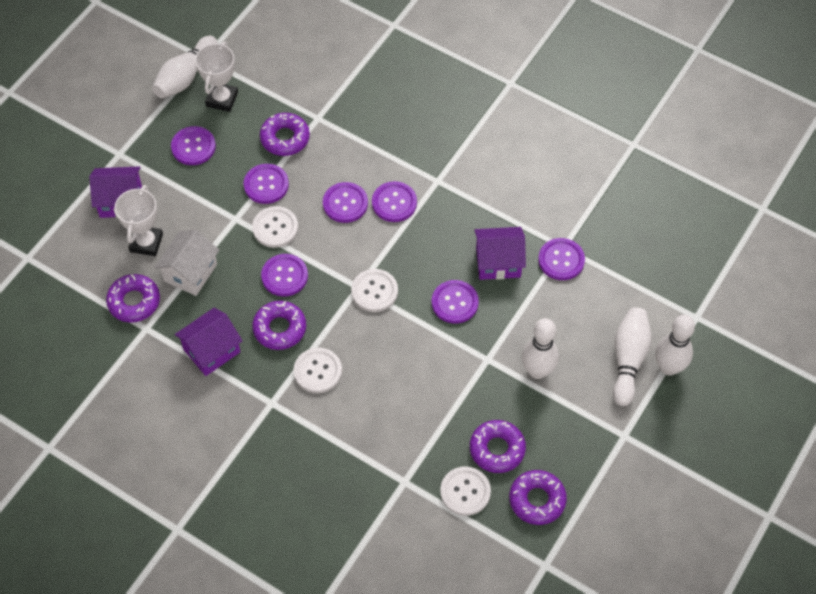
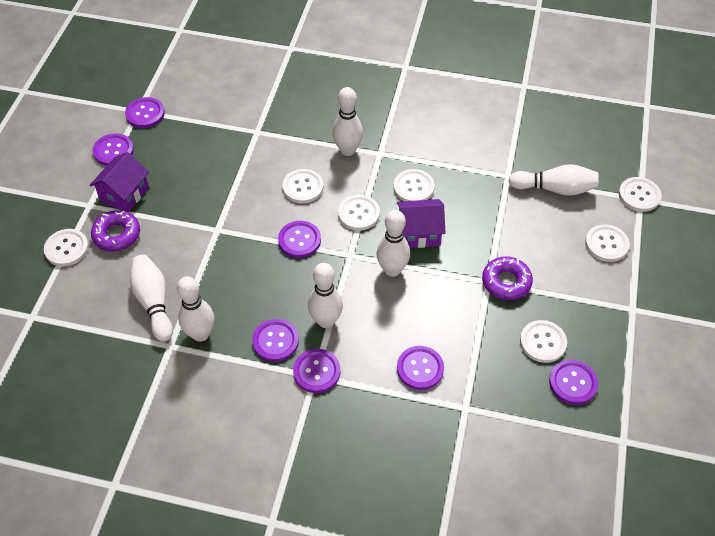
purple donut: [106,274,160,322] [252,301,306,350] [260,113,310,156] [470,420,526,473] [509,470,567,525] = 5 -> [91,210,140,251] [482,256,533,300] = 2
purple house: [89,166,142,218] [175,308,242,376] [474,227,526,280] = 3 -> [90,152,149,212] [397,199,446,248] = 2
white bowling pin: [152,36,218,98] [522,318,559,379] [613,307,651,406] [655,315,695,376] = 4 -> [130,255,173,342] [177,276,214,342] [308,263,343,328] [332,87,363,156] [376,210,410,277] [508,164,599,196] = 6
white button: [252,206,298,248] [294,348,342,393] [351,269,398,312] [440,466,491,516] = 4 -> [44,229,89,266] [282,169,324,203] [338,195,380,231] [393,169,435,201] [520,320,567,363] [585,224,630,262] [619,177,662,212] = 7
white house: [154,230,219,296] = 1 -> none = 0
white trophy: [115,185,163,256] [195,42,238,112] = 2 -> none = 0

